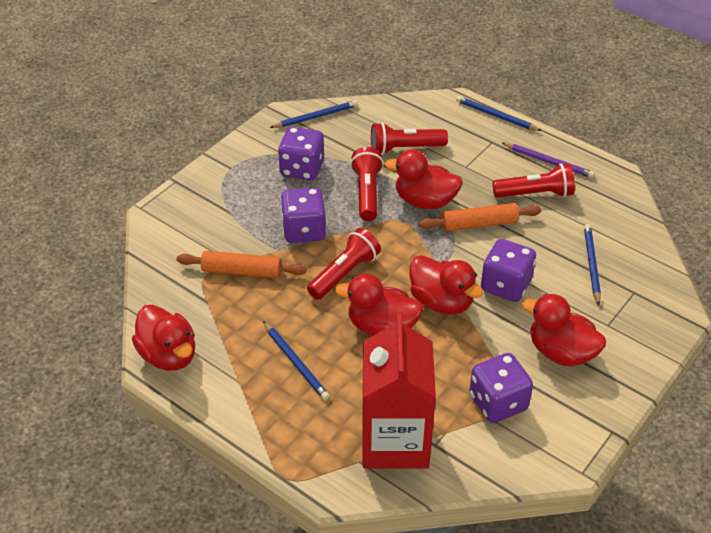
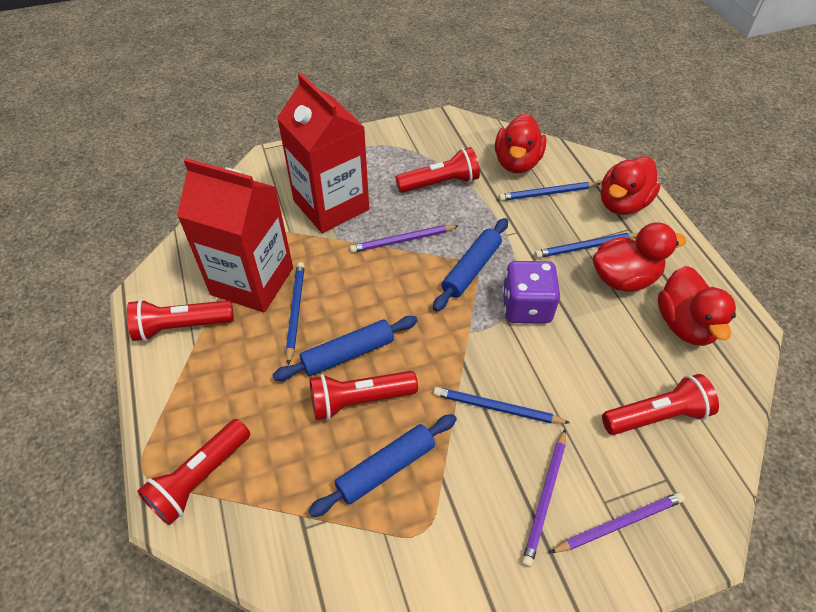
blue rolling pin: none = 0 -> [273,316,418,381] [308,414,457,517] [433,218,508,311] = 3
orange rolling pin: [177,251,306,278] [418,203,542,231] = 2 -> none = 0
purple dice: [278,127,324,180] [280,188,326,243] [469,353,533,423] [481,239,536,302] = 4 -> [502,261,560,323] = 1
purple pencil: [502,143,595,178] = 1 -> [350,225,459,253] [522,429,566,567] [549,492,685,553] = 3
red carton: [362,314,436,469] = 1 -> [177,158,293,312] [277,73,369,233] = 2
red duck: [132,305,195,371] [335,273,423,336] [384,149,463,209] [409,255,484,315] [522,294,606,366] = 5 -> [495,114,546,173] [593,222,686,292] [601,156,661,215] [658,266,736,346] = 4
red flashlight: [307,228,381,300] [350,147,384,221] [371,122,448,155] [492,164,575,198] = 4 -> [127,299,234,341] [137,419,250,525] [310,371,418,420] [396,147,480,193] [602,374,719,435] = 5

